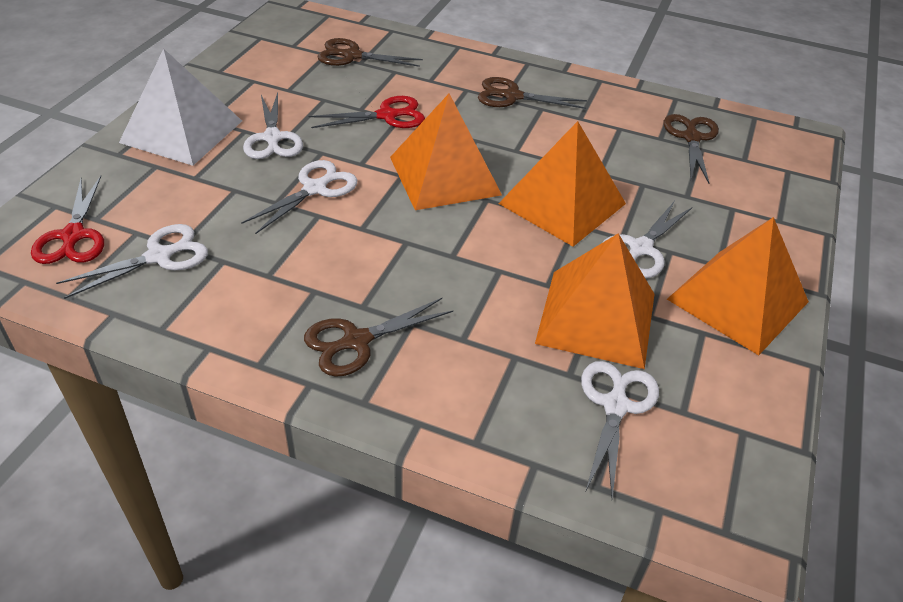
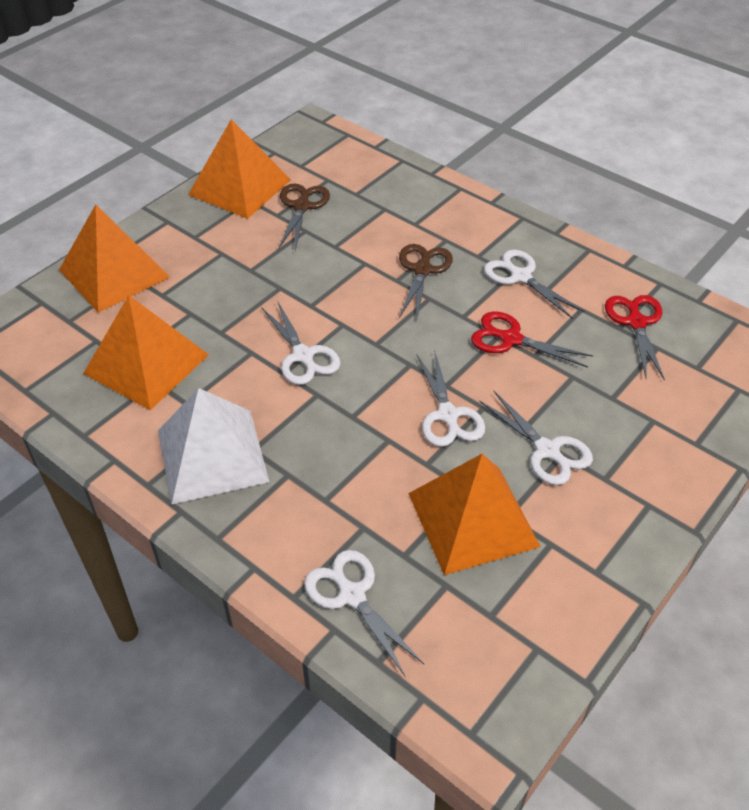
brown scissors: [304,298,453,377] [317,38,423,67] [478,77,587,109] [663,114,719,183] = 4 -> [279,184,330,250] [399,244,453,318] = 2

